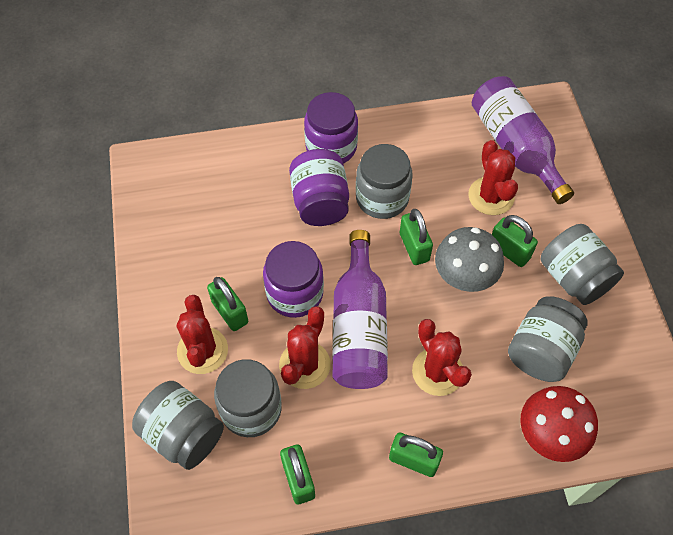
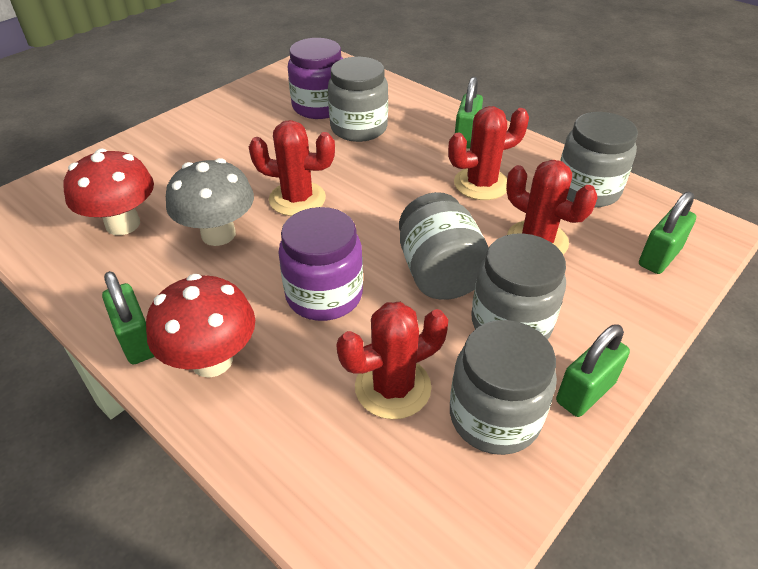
green padlock: [207,277,248,331] [280,444,315,504] [389,432,443,477] [400,209,433,265] [492,215,538,267] = 5 -> [102,271,155,365] [455,77,483,149] [556,324,630,417] [639,191,696,274] = 4
purple bottle: [332,230,388,389] [472,76,574,204] = 2 -> none = 0
purple jar: [263,241,324,318] [289,149,349,226] [304,92,358,164] = 3 -> [278,207,363,321] [288,38,343,119] = 2
red mushroom: [520,386,598,462] = 1 -> [63,149,154,235] [146,274,255,378] = 2

